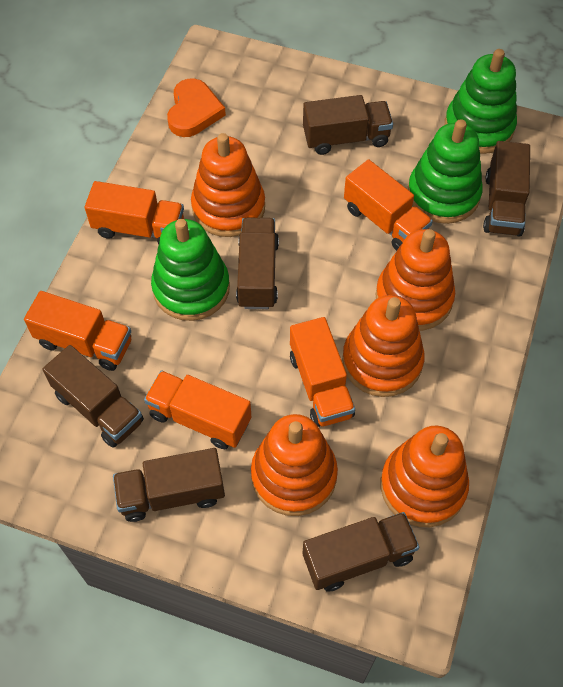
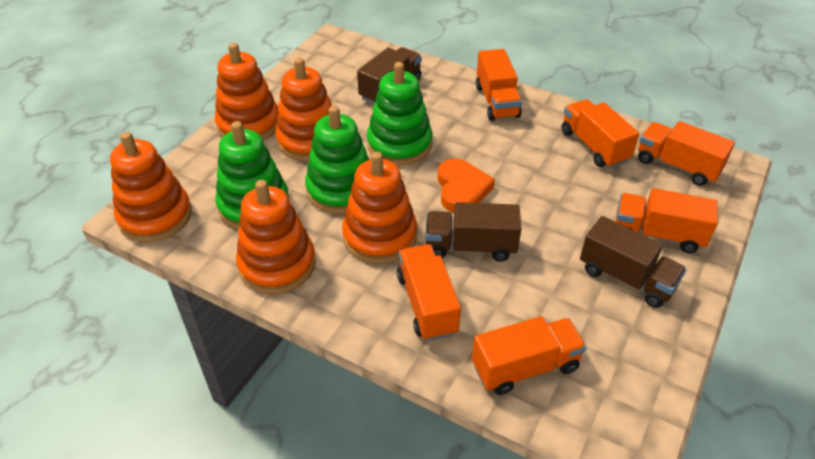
brown truck: [42,345,144,448] [113,448,225,522] [236,218,279,309] [303,95,393,155] [303,512,419,591] [483,141,530,236] = 6 -> [357,47,422,104] [426,202,521,262] [580,216,687,308] = 3
orange truck: [24,291,131,371] [85,181,184,244] [144,371,251,449] [290,317,355,427] [344,160,433,251] = 5 -> [397,244,461,341] [472,316,587,395] [476,49,522,121] [561,99,639,168] [616,188,718,253] [638,121,735,186] = 6

